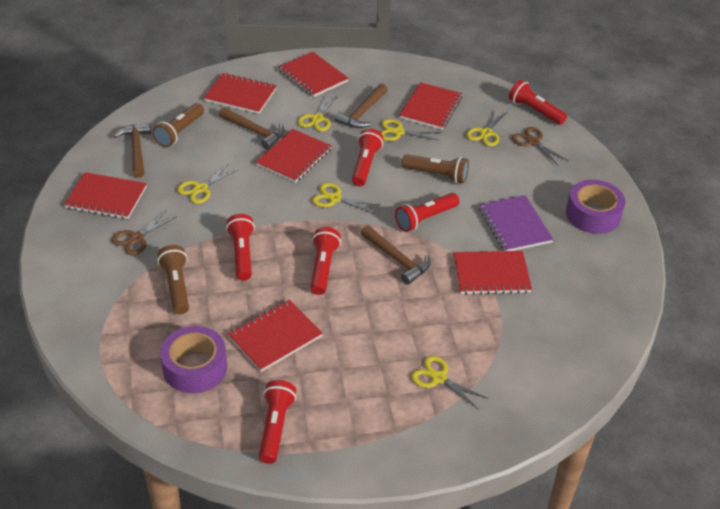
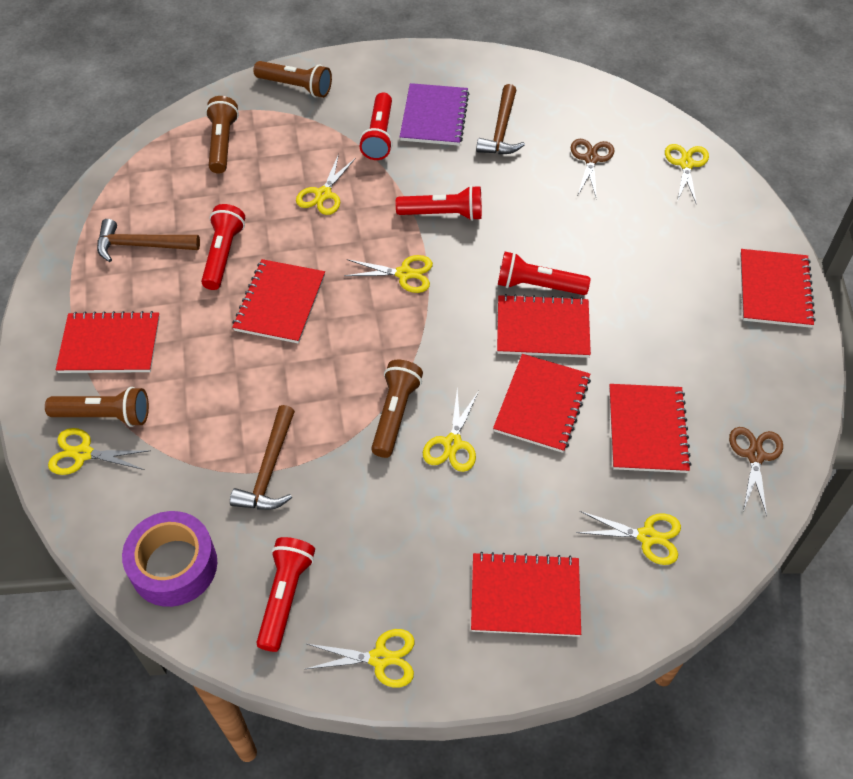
brown flashlight: [153,103,204,147] [157,245,189,314] [402,154,469,183] = 3 -> [45,387,149,427] [205,96,239,174] [253,61,332,98] [371,360,423,458] = 4
brown hammer: [114,123,151,178] [219,107,285,149] [335,84,388,128] [361,225,431,285] = 4 -> [97,219,200,262] [230,405,295,510] [476,84,525,155] = 3
purple tape: [160,326,227,393] [566,180,625,234] = 2 -> [122,511,217,607] = 1
red flashlight: [226,214,255,281] [259,380,296,464] [311,227,341,295] [352,129,384,186] [395,193,459,232] [509,80,567,125] = 6 -> [201,204,245,290] [256,537,315,652] [359,92,393,160] [396,185,482,221] [498,252,591,295] = 5
yellow scissors: [177,164,238,204] [298,96,338,131] [312,183,380,214] [380,119,441,141] [411,356,489,410] [466,109,507,146] = 6 -> [48,428,151,475] [296,154,356,215] [306,629,414,687] [344,255,433,293] [423,389,479,472] [576,511,681,565] [665,144,709,205] = 7

